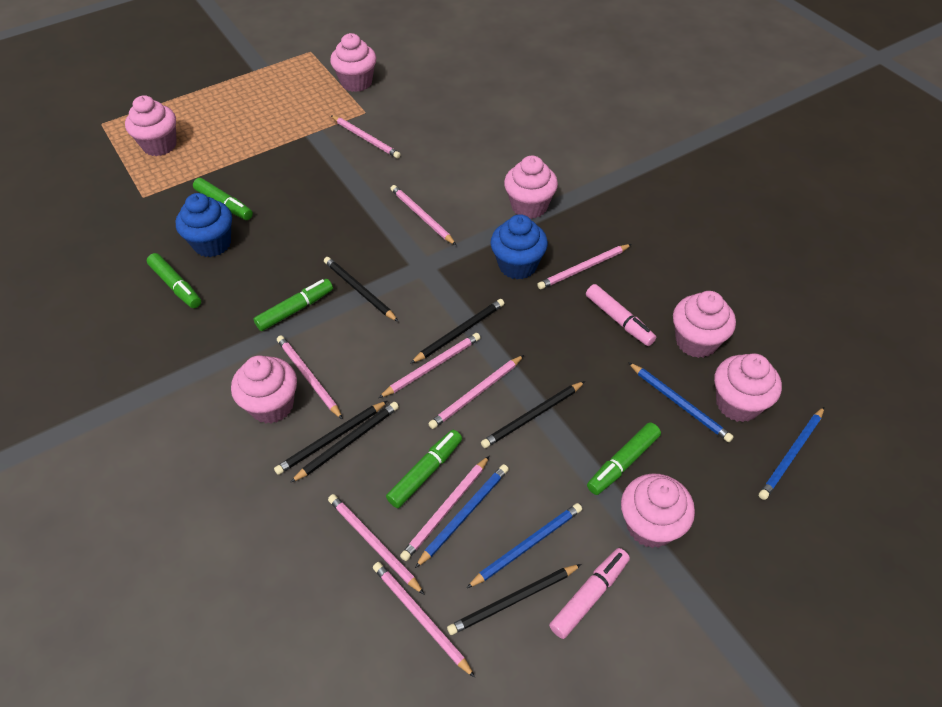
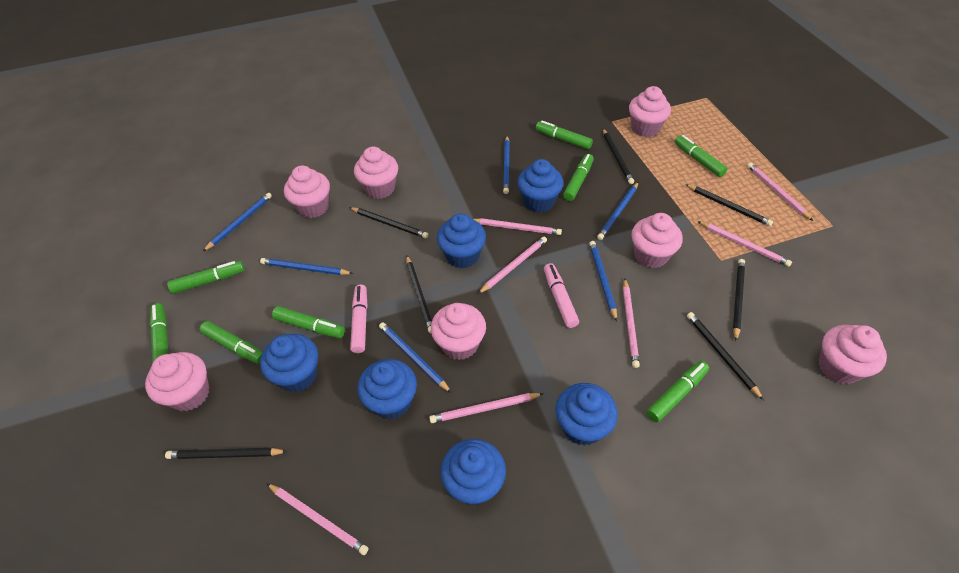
black pencil: [274,401,387,475] [290,402,399,483] [324,257,399,322] [410,299,505,364] [447,564,582,635] [481,381,585,448] = 6 -> [165,448,288,459] [349,207,429,238] [406,255,432,333] [603,129,634,184] [685,184,773,226] [687,312,764,400] [733,259,745,341] = 7
blue cupcake: [176,193,232,257] [490,214,548,280] = 2 -> [260,334,318,392] [357,359,417,420] [437,214,486,269] [441,439,506,505] [517,159,564,213] [555,383,618,446] = 6
blue pencil: [415,464,509,568] [467,503,582,588] [628,362,734,442] [759,407,824,500] = 4 -> [203,193,272,251] [260,258,353,275] [379,322,451,393] [503,136,510,194] [589,241,617,321] [597,182,639,240] = 6
green marker: [147,253,201,308] [193,178,253,220] [254,279,333,331] [386,430,462,508] [587,422,661,495] = 5 -> [150,303,169,363] [167,261,245,294] [200,321,263,364] [272,306,345,338] [536,121,593,150] [563,154,594,201] [646,361,709,422] [675,135,728,177] = 8
pink pencil: [277,335,343,419] [328,494,425,595] [331,115,401,158] [373,562,475,678] [379,333,481,398] [391,185,456,245] [400,456,489,561] [428,355,524,429] [537,244,632,289] = 9 -> [266,483,369,555] [429,393,544,423] [474,218,562,235] [478,237,547,294] [623,279,640,368] [698,221,792,267] [747,163,813,221] = 7

